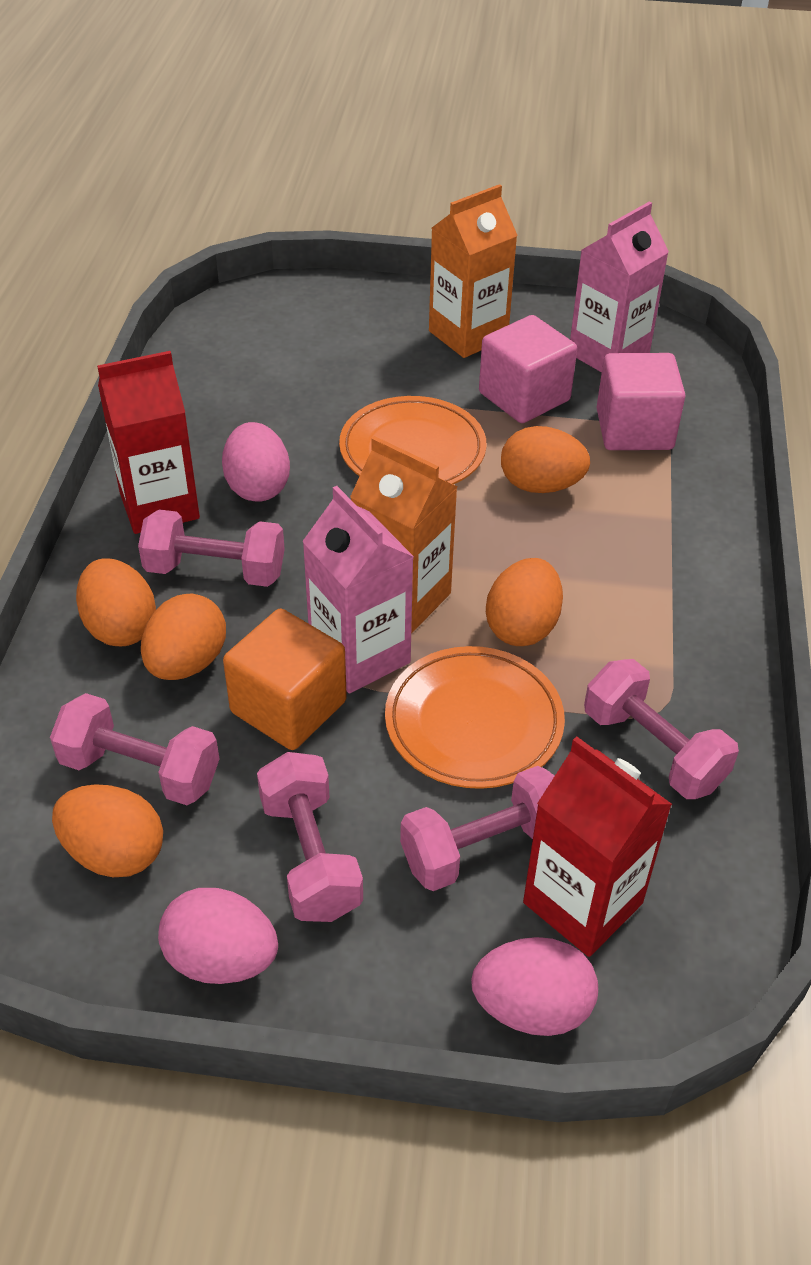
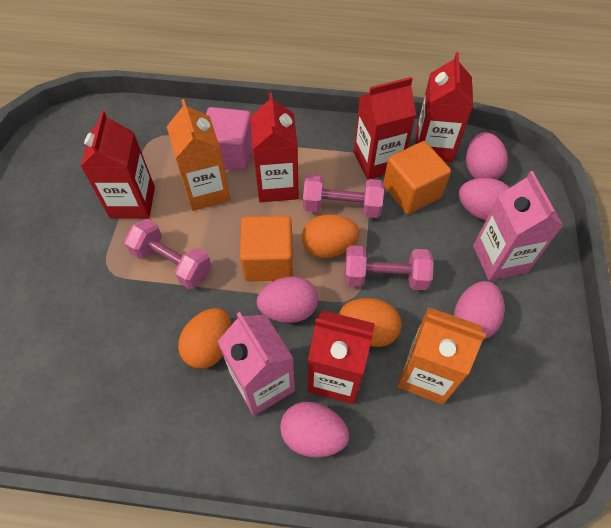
orange cube: [223,609,347,750] = 1 -> [240,216,293,281] [383,141,451,214] = 2
orange egg: [52,784,163,877] [76,559,156,646] [141,594,226,680] [486,558,563,646] [501,426,590,493] = 5 -> [178,308,232,369] [302,214,359,258] [339,298,402,347] = 3
orange plate: [339,396,487,484] [385,646,565,789] = 2 -> none = 0
pink cube: [479,315,577,423] [596,353,686,450] = 2 -> [206,107,252,171] = 1
pink dumbbell: [50,693,219,805] [138,509,285,587] [257,752,363,922] [400,766,555,891] [584,659,739,799] = 5 -> [125,219,212,289] [303,174,384,218] [345,245,434,290] = 3
pink egg: [158,888,278,984] [222,422,290,502] [471,937,598,1036] = 3 -> [257,276,318,323] [280,402,349,457] [454,281,505,339] [459,178,510,221] [466,132,508,180] = 5
red carton: [97,351,200,534] [523,736,672,957] = 2 -> [81,111,155,219] [250,93,299,202] [308,310,375,404] [354,77,416,180] [415,52,473,162] = 5

